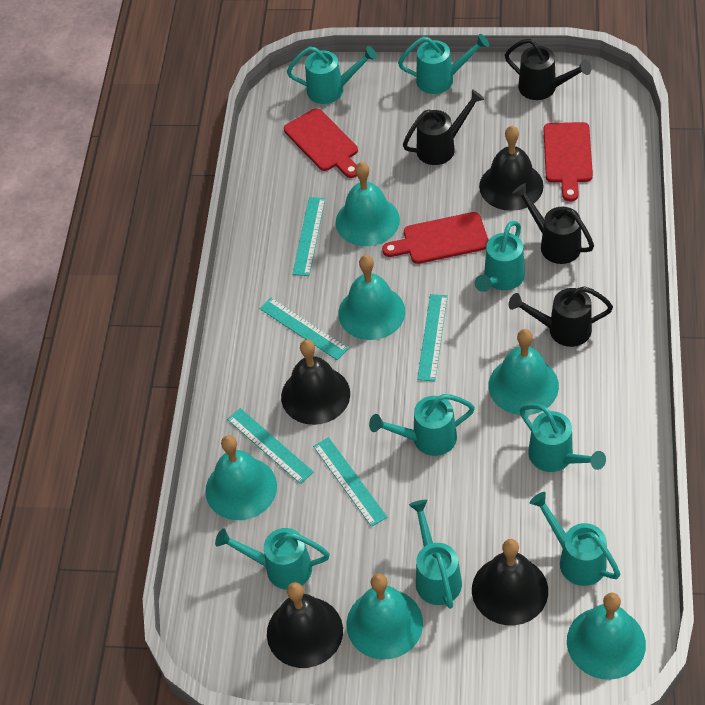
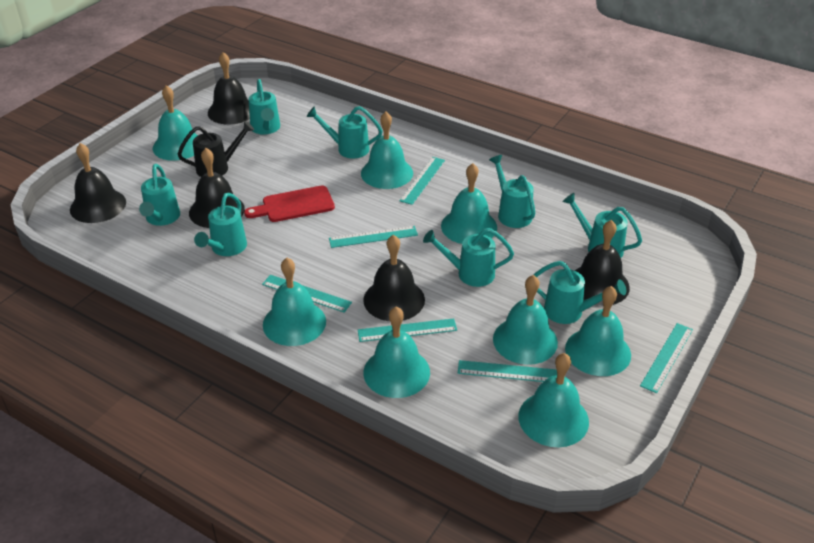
black bell: [267,582,343,668] [281,339,350,425] [472,539,548,625] [479,126,544,211] = 4 -> [70,143,126,223] [189,148,245,228] [208,52,250,125] [363,235,425,321] [575,220,630,306] = 5
black watering can: [403,89,484,165] [505,38,591,100] [509,286,613,347] [512,183,594,264] = 4 -> [177,121,254,177] = 1
red cutting board: [284,108,358,178] [382,212,489,264] [543,122,593,202] = 3 -> [244,185,335,222] = 1
turquoise bell: [205,435,277,520] [336,162,400,246] [338,255,405,340] [346,573,423,660] [489,329,559,415] [567,593,646,680] = 6 -> [153,85,198,161] [263,258,326,346] [361,112,413,189] [363,307,430,398] [441,163,497,244] [493,275,558,365] [519,353,589,447] [565,286,631,376] = 8
turquoise ruler: [227,408,314,484] [259,298,349,360] [292,197,325,276] [313,437,387,527] [417,294,448,382] = 5 -> [262,275,352,313] [329,226,418,248] [358,318,457,342] [399,157,445,205] [458,360,557,382] [640,323,693,393] = 6

